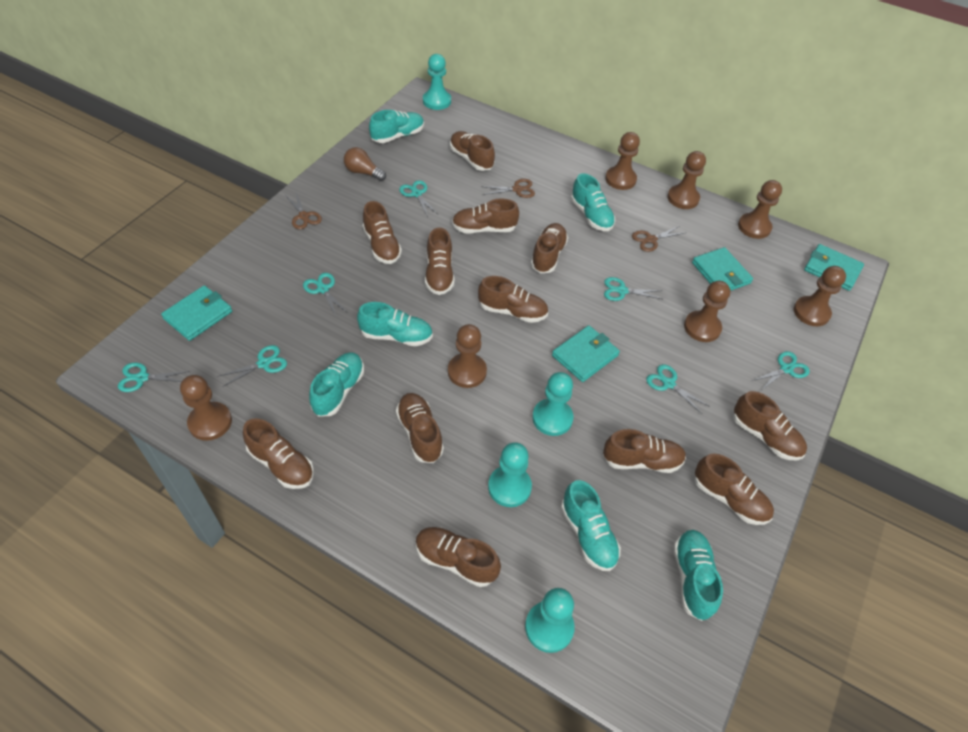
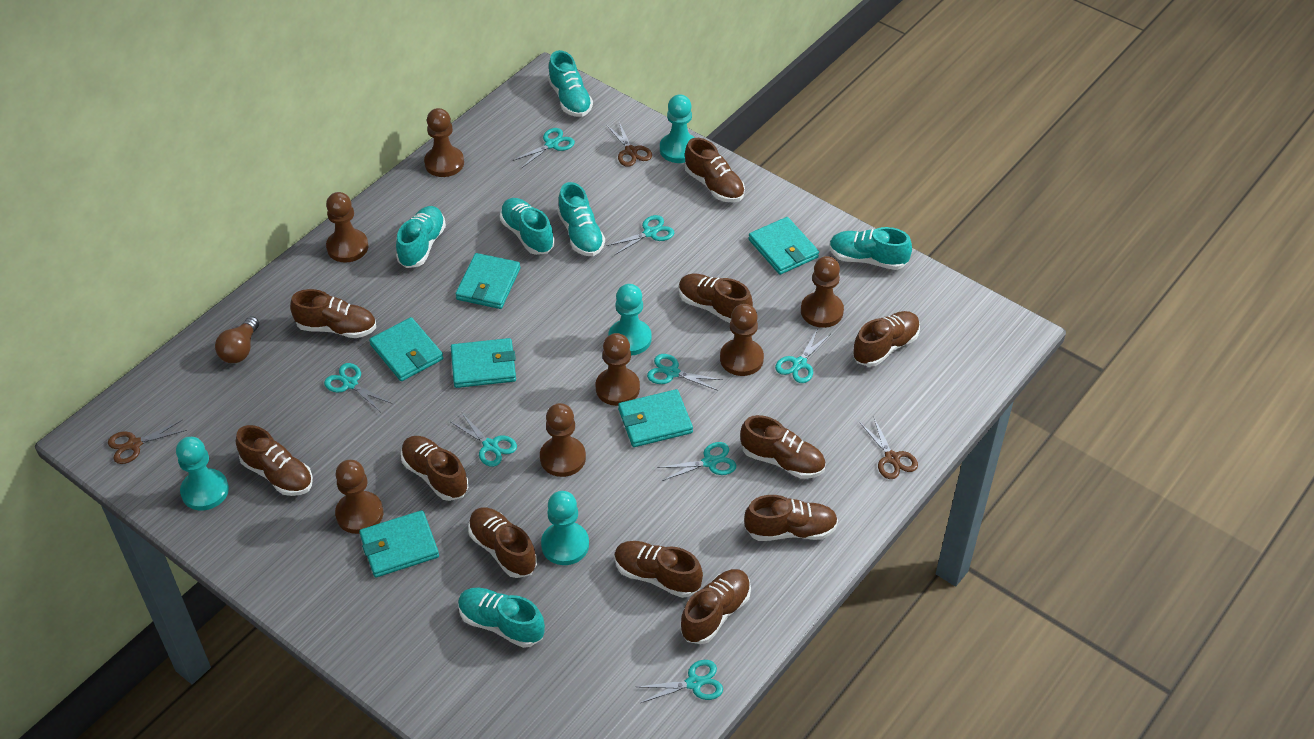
brown shoe: [243,418,314,489] [363,201,402,264] [396,393,444,463] [416,527,501,587] [425,228,454,295] [450,131,495,171] [452,198,519,233] [478,276,548,323] [531,223,568,273] [603,429,686,473] [695,453,774,525] [733,391,807,460] = 12 -> [236,425,313,496] [290,289,376,338] [401,436,469,501] [468,507,537,578] [614,541,703,598] [679,274,753,323] [680,569,751,644] [685,138,745,203] [740,415,825,479] [744,495,838,541] [852,311,920,367] = 11
turquoise scissors: [118,363,191,392] [217,345,287,387] [303,273,348,316] [399,180,438,217] [604,277,663,301] [646,364,710,414] [751,351,810,390] = 7 -> [324,363,392,411] [449,412,517,467] [512,128,575,168] [606,215,674,255] [637,660,723,703] [647,354,723,391] [657,442,736,481] [775,328,830,383] = 8
turquoise wallet: [161,285,232,341] [552,325,620,382] [692,247,753,291] [804,244,864,291] = 4 -> [359,510,439,578] [369,317,443,381] [451,338,516,388] [455,253,520,309] [618,389,693,447] [748,217,819,275] = 6

